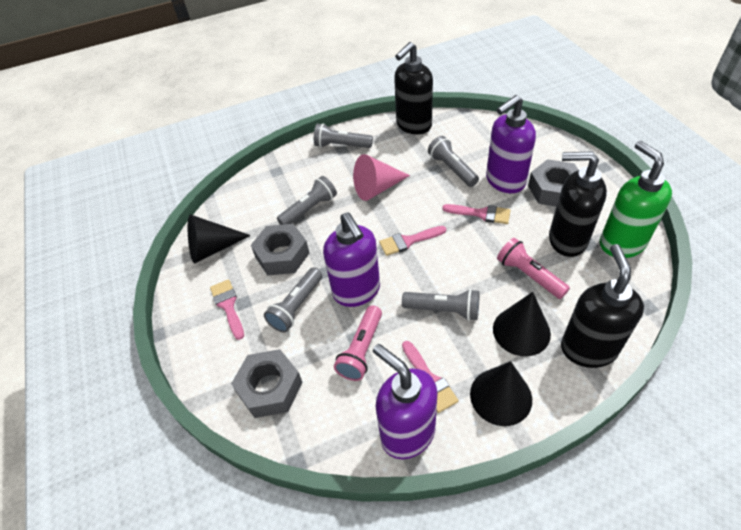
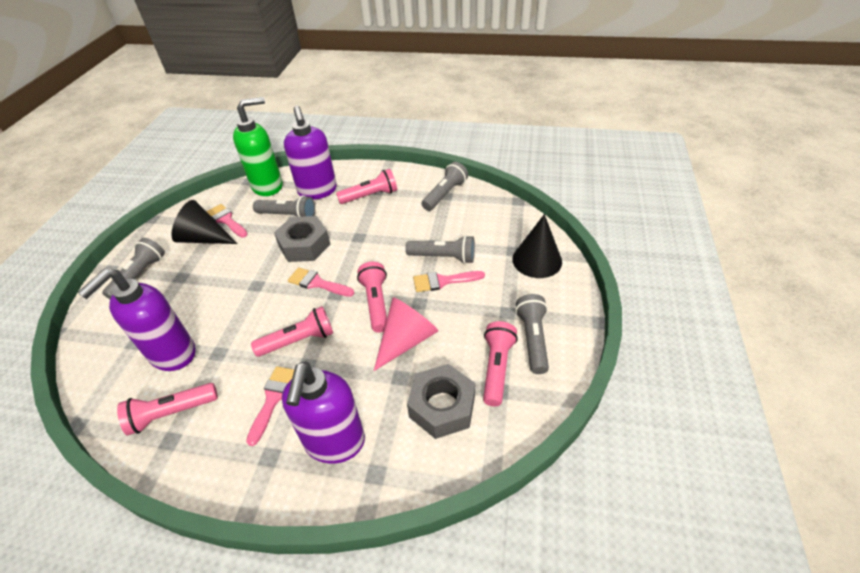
black cone: [188,214,251,264] [470,361,532,426] [493,292,551,356] = 3 -> [171,200,238,244] [512,214,562,278] = 2
black soap dispenser: [394,42,433,134] [549,151,607,257] [561,244,644,368] = 3 -> none = 0
grey nut: [231,349,303,418] [251,224,309,275] [528,159,579,207] = 3 -> [274,216,331,262] [407,364,476,439] = 2
pink flashlight: [334,305,382,381] [497,238,570,299] = 2 -> [117,383,218,435] [251,306,333,357] [336,169,397,204] [357,262,387,333] [483,321,518,406] = 5

